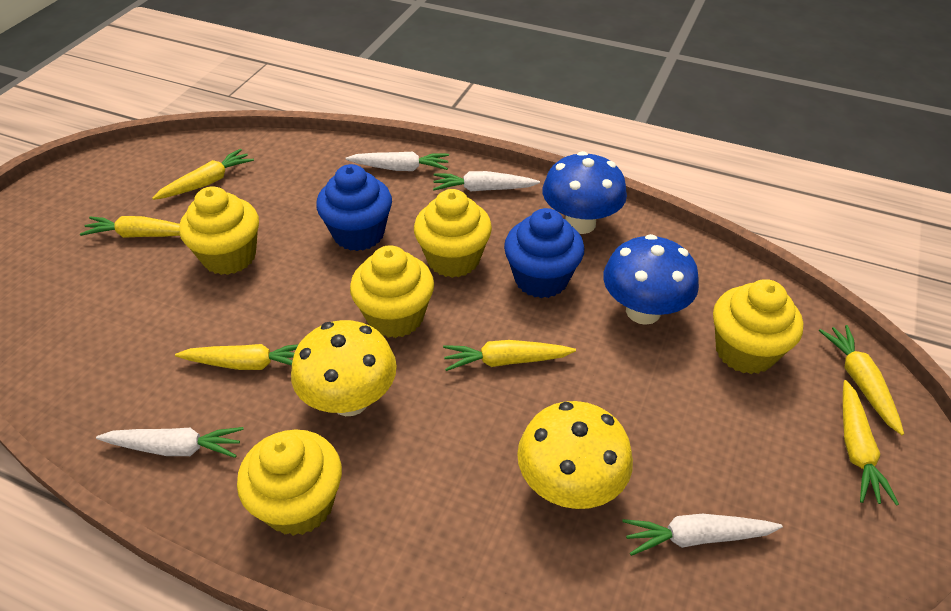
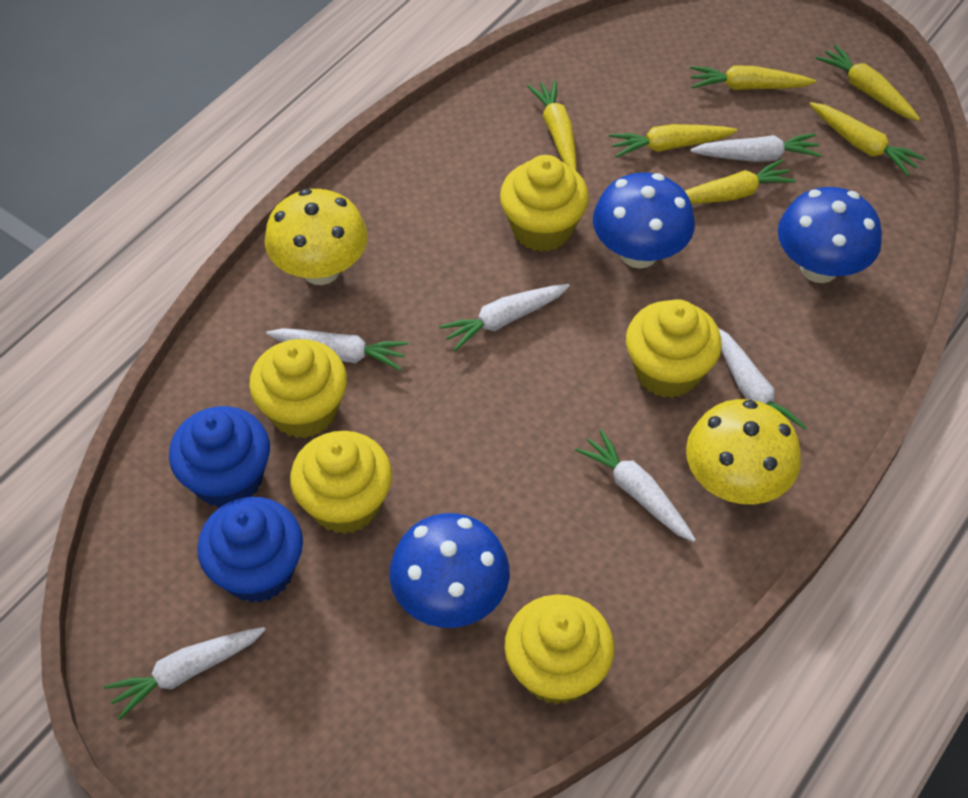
blue mushroom: [542,151,627,234] [603,234,699,325] = 2 -> [389,513,510,628] [593,172,695,268] [778,187,882,283] = 3
white carrot: [96,427,244,458] [345,152,449,171] [433,171,540,191] [622,514,783,556] = 4 -> [104,627,266,720] [266,328,408,371] [439,284,570,351] [575,429,696,542] [690,133,822,162] [718,328,807,430] = 6

